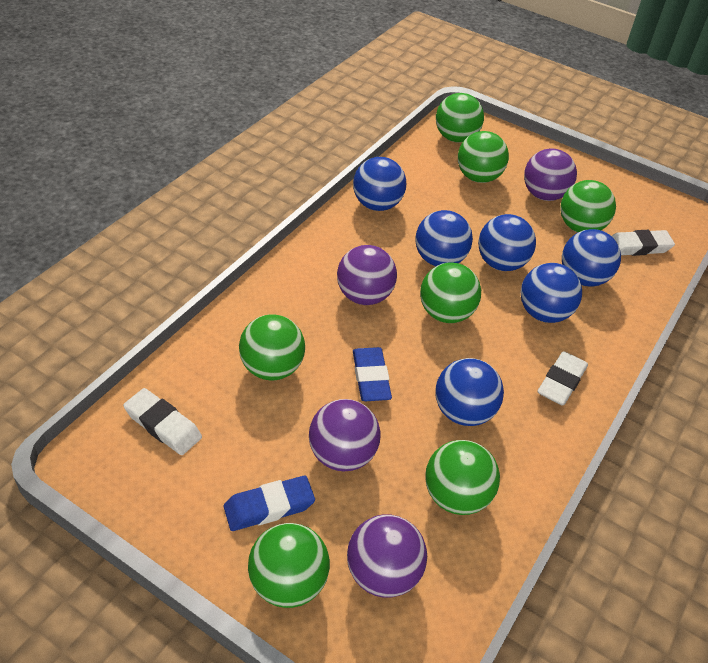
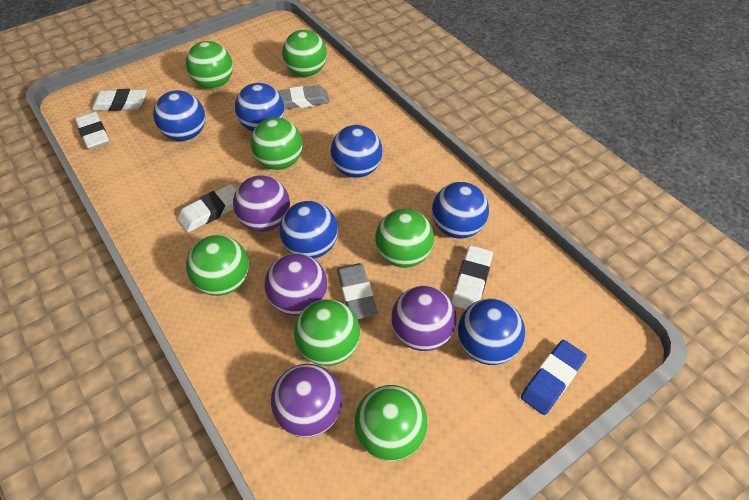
blue eraser: [224,476,315,531] [353,347,392,401] = 2 -> [521,340,587,415] = 1
grey eraser: none = 0 -> [277,85,330,109] [337,263,378,319] = 2
white eraser: [123,388,202,455] [537,351,588,406] [612,230,675,256] = 3 -> [75,112,110,150] [91,89,147,111] [178,184,236,233] [452,245,493,309] = 4

